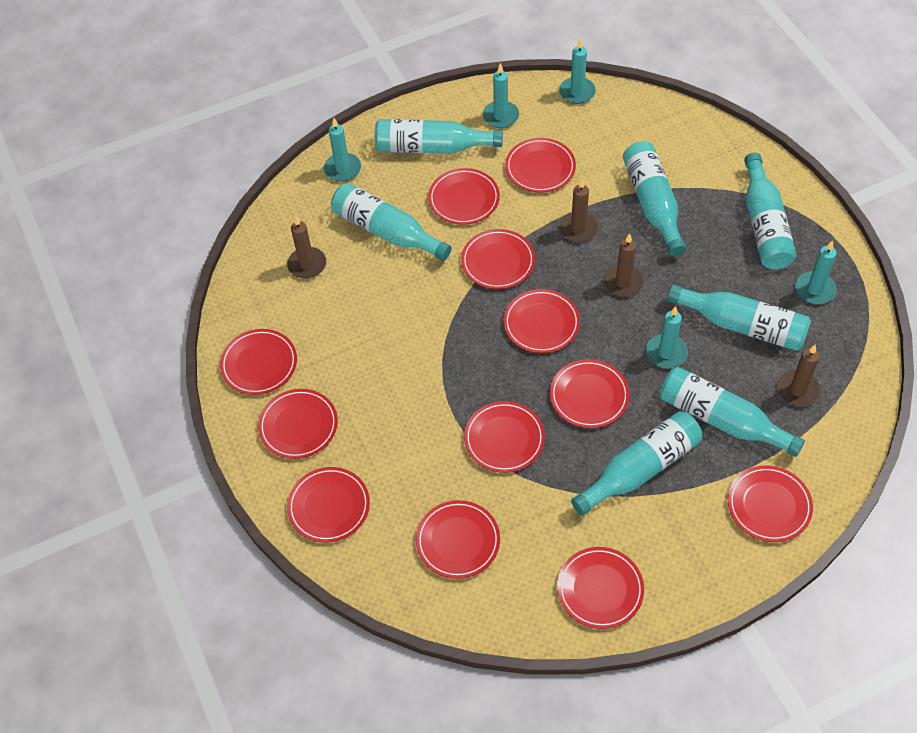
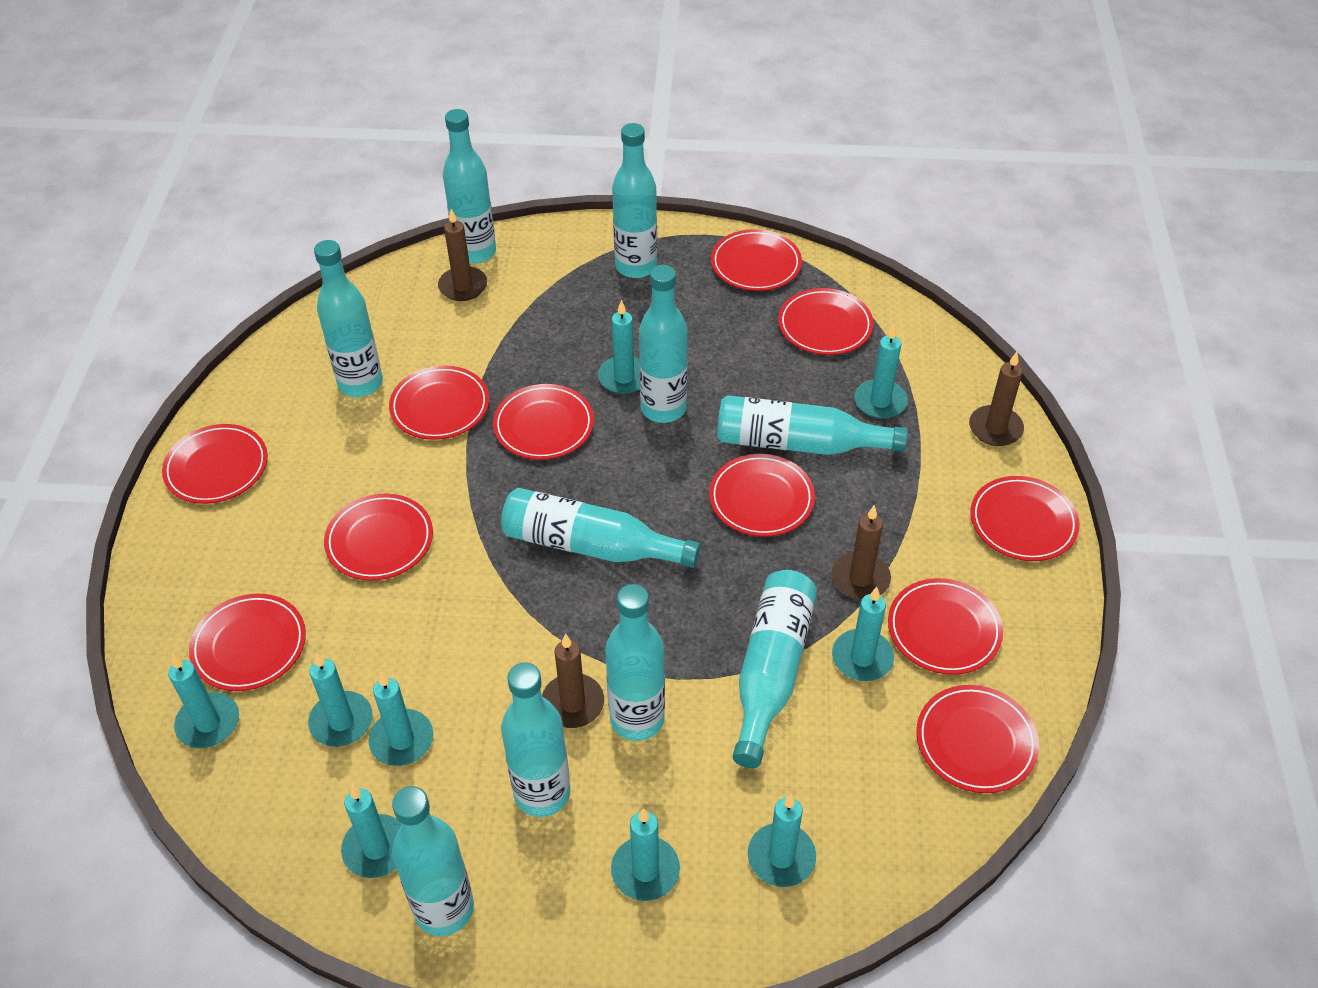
red plate: [220,329,297,395] [258,389,338,459] [287,467,370,543] [416,500,500,579] [428,168,500,225] [461,229,535,289] [464,401,545,473] [504,289,580,353] [505,138,576,193] [550,359,629,428] [557,547,644,629] [728,466,813,542] = 12 -> [162,424,268,504] [189,594,306,691] [324,494,433,581] [389,365,489,440] [493,384,594,460] [709,454,815,537] [711,229,802,291] [778,288,874,355] [888,578,1003,675] [916,685,1039,793] [970,476,1080,561] = 11
turquoise bottle: [331,183,451,261] [375,119,503,154] [571,411,702,516] [623,141,686,256] [660,367,805,457] [667,284,811,351] [744,153,796,269] = 7 -> [314,240,383,397] [392,786,474,936] [443,109,496,264] [501,488,700,568] [501,662,570,817] [605,584,665,741] [612,123,657,278] [639,265,688,423] [717,395,908,455] [733,570,817,768] = 10
turquoise candle: [324,118,361,182] [483,63,519,128] [559,38,596,104] [646,306,688,369] [795,240,837,304] = 5 -> [168,654,239,748] [308,653,373,747] [341,785,401,878] [368,672,433,766] [598,300,640,394] [611,808,680,901] [748,794,816,887] [832,587,894,681] [854,325,908,419] = 9

